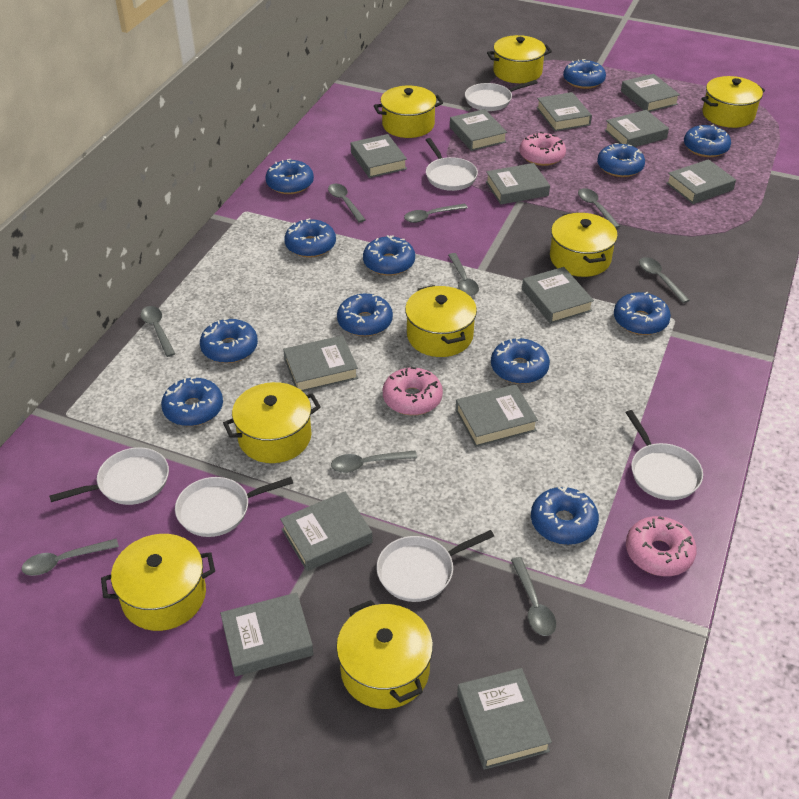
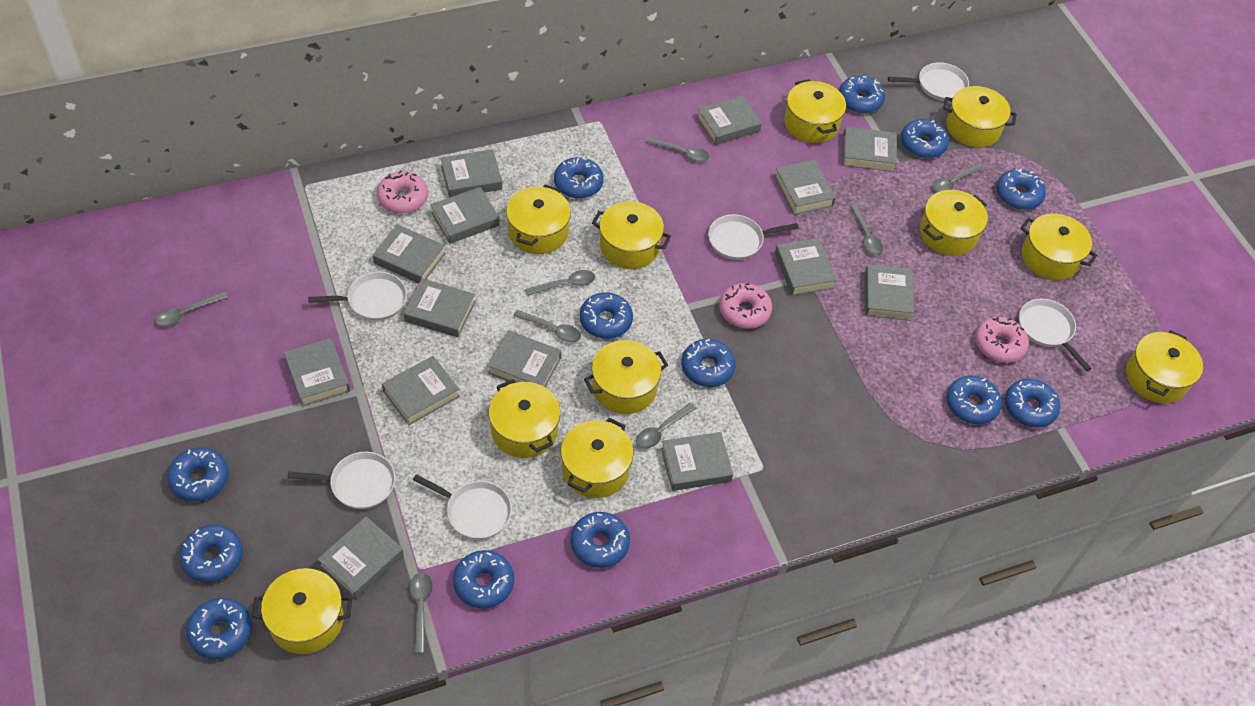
blue donut: [161,376,223,426] [200,318,258,363] [266,159,314,194] [284,218,336,258] [337,294,393,336] [363,235,415,276] [491,337,550,384] [531,486,599,545] [563,59,606,89] [597,143,645,177] [614,292,671,335] [684,124,731,157] = 12 -> [167,447,229,502] [179,525,243,582] [186,598,252,659] [453,550,514,609] [554,157,604,199] [570,512,630,568] [580,292,633,339] [681,339,736,387] [839,76,885,113] [901,119,949,158] [946,375,1002,424] [996,168,1046,210] [1005,379,1060,428] = 13
grey book: [220,592,314,677] [280,492,373,571] [283,335,358,392] [351,134,407,178] [450,109,507,151] [456,384,538,447] [457,668,552,770] [486,163,550,205] [522,267,594,324] [536,92,592,131] [605,110,669,147] [621,74,680,112] [666,159,736,204] = 13 -> [284,338,350,406] [317,516,404,599] [373,224,446,283] [382,356,460,425] [403,278,475,337] [431,187,500,244] [441,149,502,198] [488,330,562,387] [661,432,733,491] [697,95,762,145] [774,160,836,215] [775,238,837,295] [842,127,897,172] [865,264,914,321] = 14
grey spoon: [22,538,119,576] [140,306,175,357] [328,184,366,223] [331,450,417,473] [404,203,468,223] [448,253,479,296] [511,557,556,636] [578,188,620,228] [639,257,690,303] = 9 -> [155,291,228,327] [410,572,433,653] [513,310,581,342] [525,270,595,296] [636,403,696,449] [646,137,709,162] [850,204,883,255] [932,163,983,192] = 8
yellow pot: [101,534,215,631] [223,382,321,463] [336,600,433,709] [374,86,443,138] [405,285,477,357] [487,35,552,83] [550,212,618,277] [701,76,765,128] = 8 -> [252,568,352,654] [489,379,560,458] [506,185,571,254] [561,418,633,498] [584,340,668,414] [592,201,671,269] [784,79,846,143] [920,190,988,256] [943,86,1016,148] [1021,214,1097,280] [1126,330,1203,403] = 11

